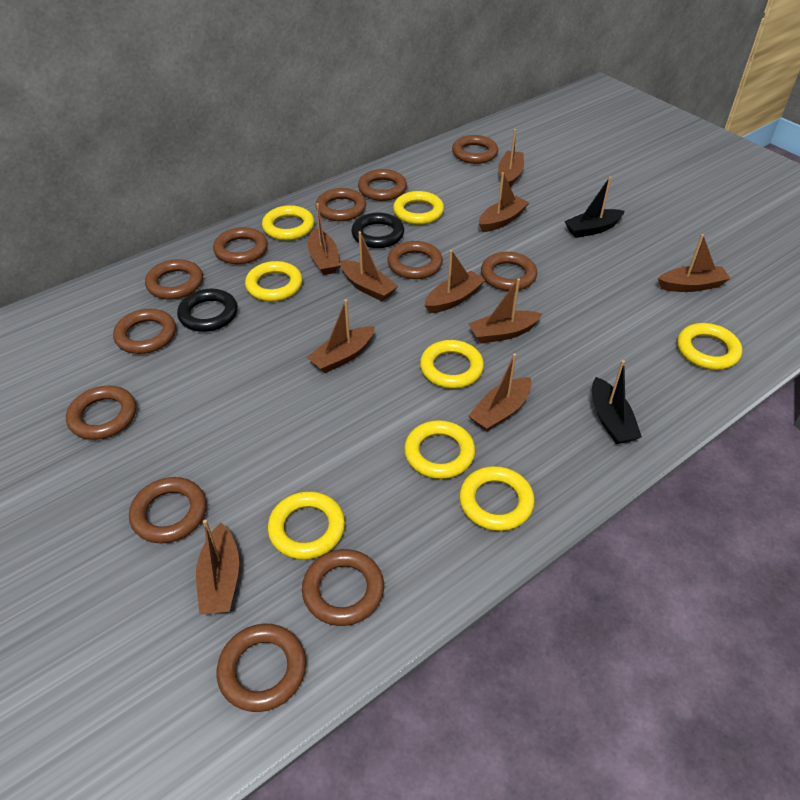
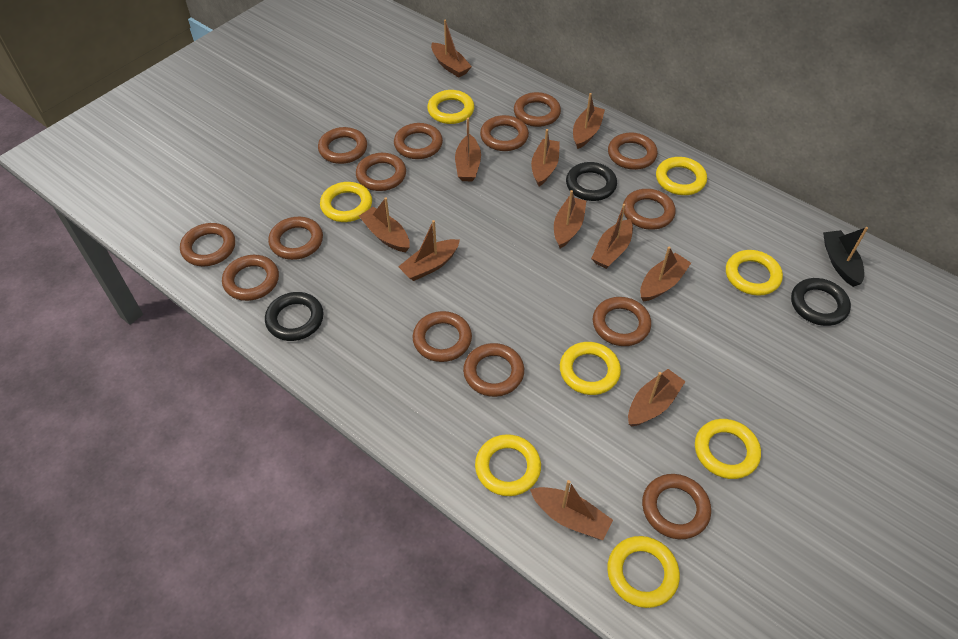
black boat: [564,176,625,238] [592,360,642,444] = 2 -> [823,227,868,287] = 1
black ring: [177,289,238,332] [351,213,404,248] = 2 -> [265,292,324,341] [566,162,617,201] [791,278,851,326] = 3
brown boat: [196,520,239,615] [307,203,339,275] [307,299,375,373] [340,231,398,301] [424,250,485,313] [468,278,542,343] [468,353,531,432] [479,172,529,232] [498,129,524,187] [658,234,731,292] = 10 -> [359,197,410,252] [398,220,460,281] [431,19,472,78] [455,118,481,181] [530,480,613,540] [531,129,560,187] [554,190,586,248] [573,93,605,149] [591,204,633,269] [628,369,686,427] [640,247,691,302] = 11
brown ring: [66,386,136,440] [113,309,176,354] [129,477,207,543] [145,259,203,300] [213,227,268,264] [217,624,306,712] [302,549,384,626] [316,188,366,221] [358,169,407,201] [387,241,443,279] [452,135,498,164] [481,252,537,291] = 12 -> [180,223,235,266] [222,255,279,301] [268,217,323,260] [318,127,367,164] [356,153,406,191] [394,123,443,159] [413,311,472,362] [463,343,524,397] [480,115,529,151] [514,92,561,127] [593,297,651,346] [608,132,658,170] [623,189,676,230] [642,474,711,539] = 14

